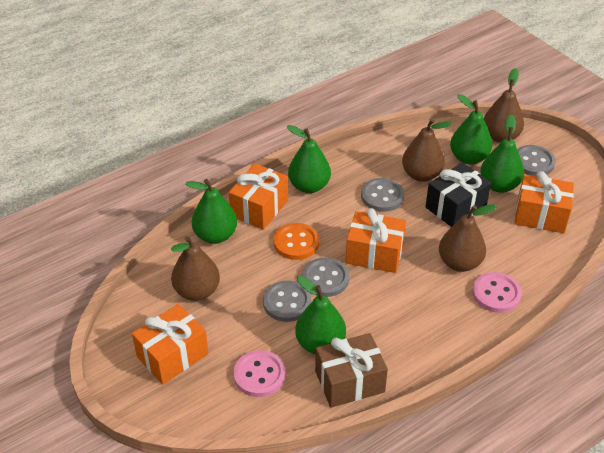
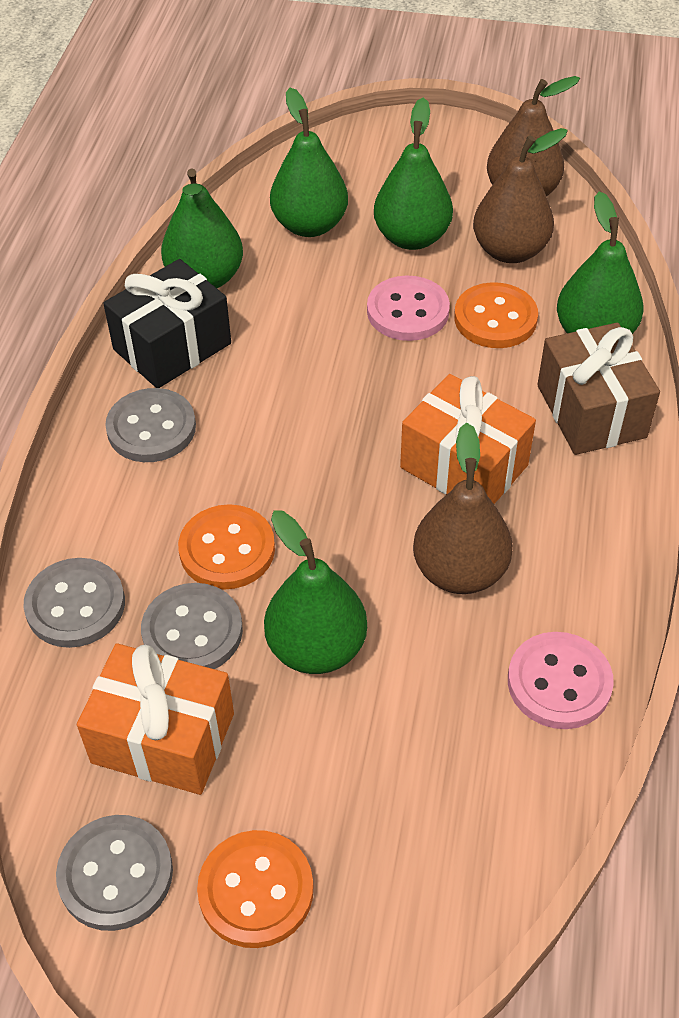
brown pear: [171,236,220,301] [402,119,452,182] [439,204,497,272] [484,68,524,143] = 4 -> [413,423,513,594] [473,128,568,263] [487,76,580,197] = 3
orange button: [274,223,319,260] = 1 -> [178,504,275,590] [197,830,314,948] [454,282,538,348] = 3
orange gift: [132,304,209,385] [229,164,288,230] [346,208,406,273] [515,171,574,233] = 4 -> [77,643,234,795] [400,374,536,504] = 2

